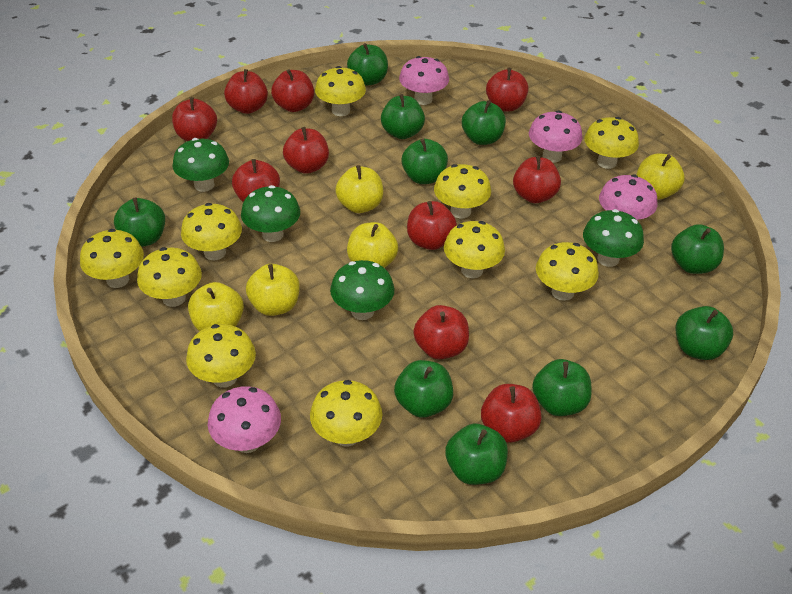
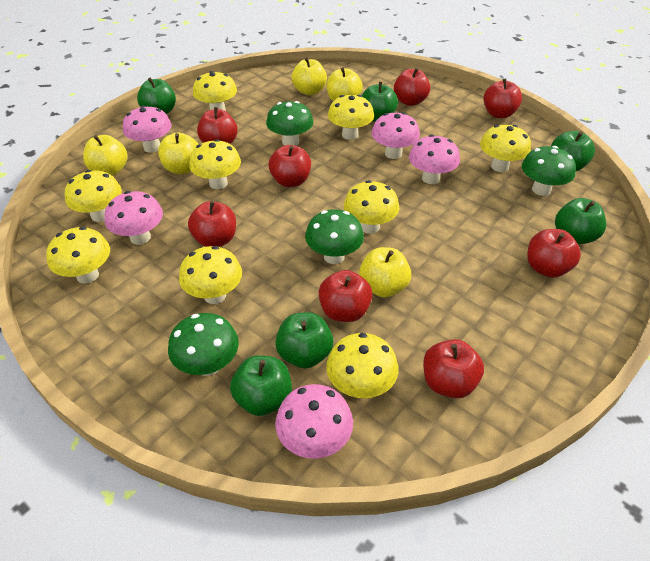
green apple: [114,198,165,247] [347,43,388,85] [381,94,425,139] [394,360,453,418] [402,139,448,184] [445,423,508,485] [462,100,506,145] [532,359,592,416] [671,224,724,274] [675,306,733,360] = 10 -> [137,78,176,114] [230,356,292,416] [275,312,333,369] [362,82,398,122] [551,131,595,171] [555,198,606,244] = 6
pink mushroom: [208,386,281,453] [399,56,449,105] [529,110,583,163] [599,175,657,220] = 4 -> [105,191,163,245] [123,105,171,153] [275,384,353,459] [371,112,420,159] [409,134,460,184] = 5
red apple: [172,97,217,141] [224,69,268,114] [232,159,280,202] [271,69,314,112] [283,127,329,174] [407,201,457,250] [413,305,469,359] [481,384,542,442] [486,68,529,111] [513,156,561,203] = 10 -> [188,201,236,247] [197,107,238,144] [268,145,311,187] [319,270,373,322] [394,67,430,106] [423,339,484,398] [483,78,522,118] [527,229,581,278] = 8
yellow mushroom: [80,229,144,288] [137,247,202,307] [181,203,242,260] [186,324,256,388] [310,380,382,447] [315,66,366,116] [434,164,491,218] [444,221,505,278] [536,242,599,301] [584,117,639,169] = 10 -> [46,227,110,284] [65,170,122,222] [179,246,242,304] [189,139,241,189] [193,71,237,111] [326,333,398,398] [328,95,374,140] [344,180,399,234] [480,125,531,172] = 9

